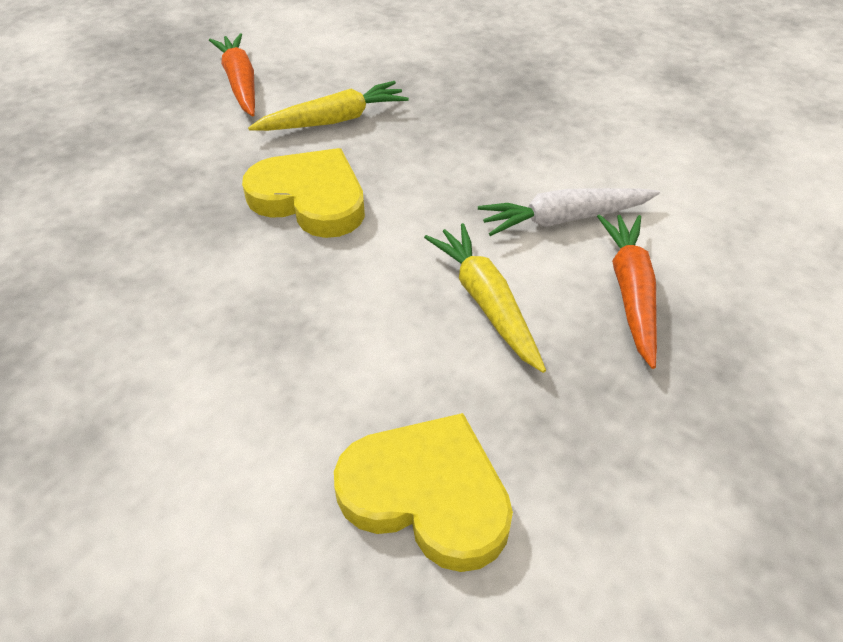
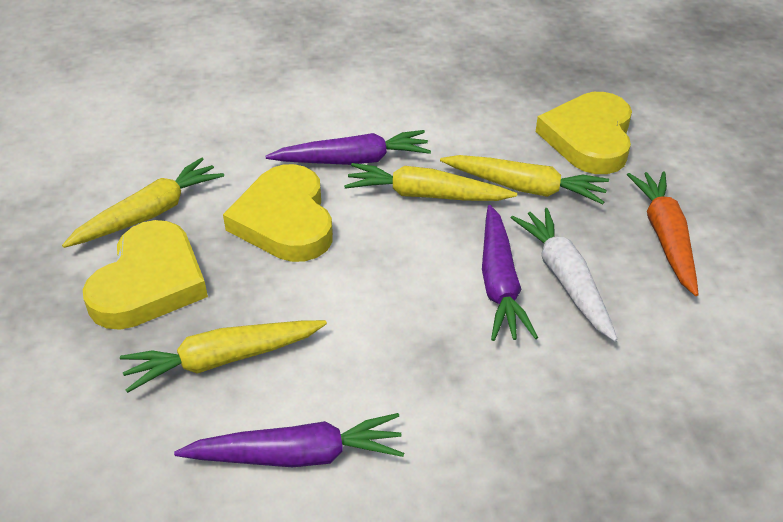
orange carrot: [209,33,255,116] [597,214,657,369] = 2 -> [627,171,699,296] = 1
purple carrot: none = 0 -> [174,413,404,467] [265,130,431,165] [482,205,538,341] = 3
yellow carrot: [248,81,409,131] [424,223,546,373] = 2 -> [62,157,224,248] [120,320,327,393] [344,163,517,201] [440,155,609,204] = 4
yellow heart: [242,148,365,238] [334,413,513,572] = 2 -> [83,220,208,330] [223,164,333,262] [536,92,632,174] = 3

